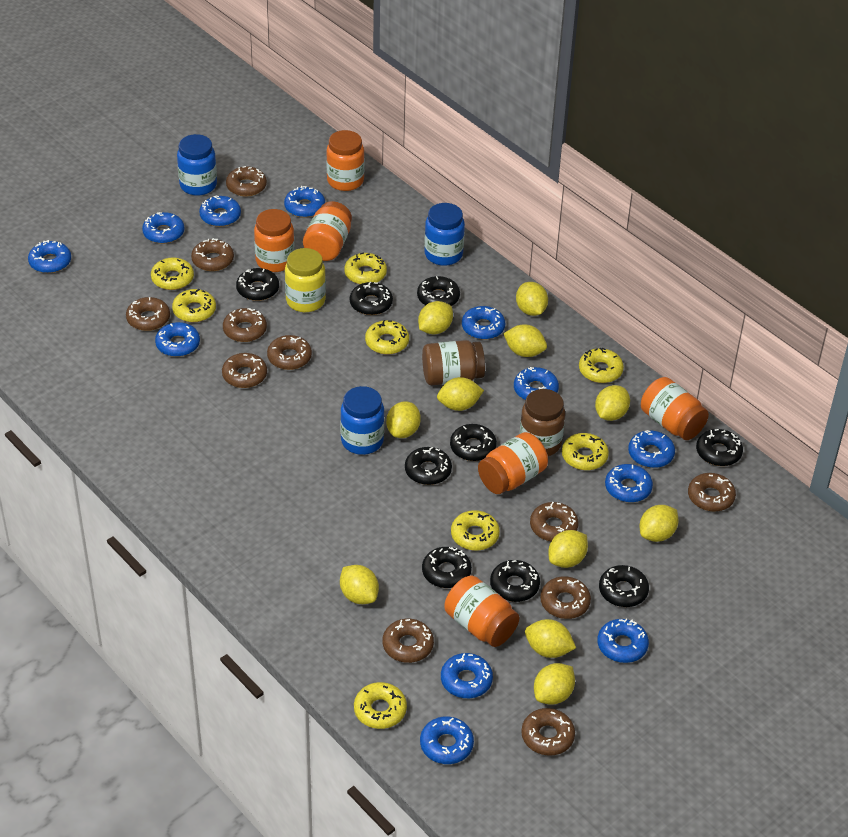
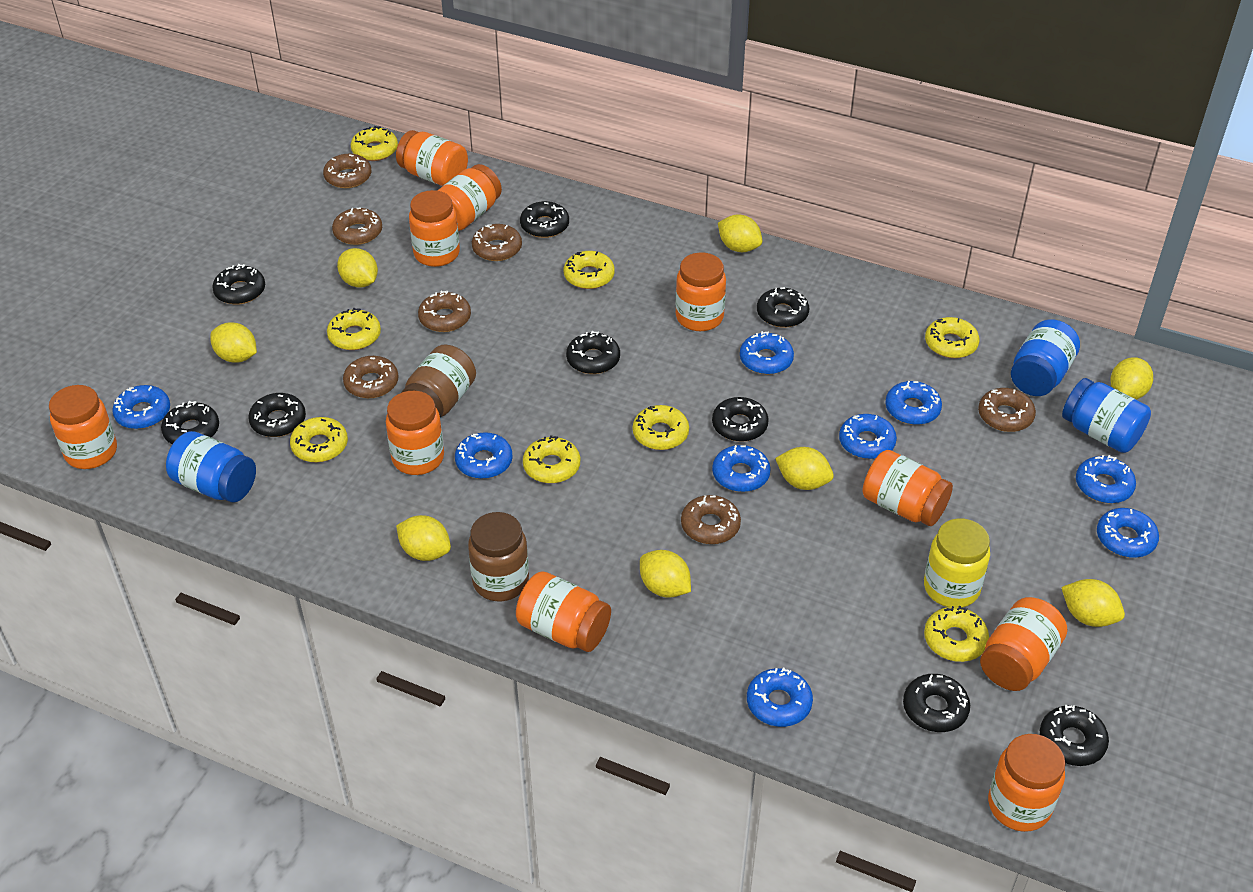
blue donut: [28,240,71,273] [142,212,184,244] [155,322,200,357] [199,196,241,227] [284,186,325,218] [420,716,474,764] [441,653,493,698] [462,306,505,340] [514,367,559,400] [597,619,649,663] [605,464,653,502] [628,430,675,468] = 12 -> [112,385,170,429] [455,432,513,479] [712,445,771,492] [740,331,794,375] [747,667,813,727] [839,414,897,459] [885,381,942,425] [1076,455,1136,503] [1097,508,1159,558] = 9
brown donut: [126,297,170,331] [191,238,234,271] [222,353,267,388] [223,308,267,342] [226,166,267,197] [267,335,312,370] [383,619,434,663] [521,708,575,756] [530,502,579,542] [540,576,591,619] [688,473,736,512] = 11 -> [323,154,371,188] [332,207,382,245] [343,356,398,398] [418,291,471,332] [472,224,522,261] [681,495,741,544] [978,388,1036,432] = 7
orange jar: [254,209,295,272] [303,201,352,261] [326,130,364,191] [445,576,519,647] [478,432,548,494] [641,377,709,440] = 6 -> [49,385,117,469] [386,391,444,475] [396,130,468,186] [409,190,460,267] [437,164,502,231] [516,571,611,652] [675,253,726,331] [863,450,953,526] [980,597,1067,691] [988,734,1065,832] = 10
yellow lemon: [340,565,379,604] [386,401,421,438] [418,301,453,334] [437,377,484,411] [503,324,547,357] [516,282,548,316] [525,619,576,658] [534,663,575,705] [548,530,588,568] [595,385,630,421] [640,505,678,542] = 11 -> [210,322,257,363] [337,248,378,288] [396,515,451,561] [640,550,691,598] [718,214,762,252] [775,447,834,490] [1061,579,1125,627] [1110,357,1153,400] = 8

